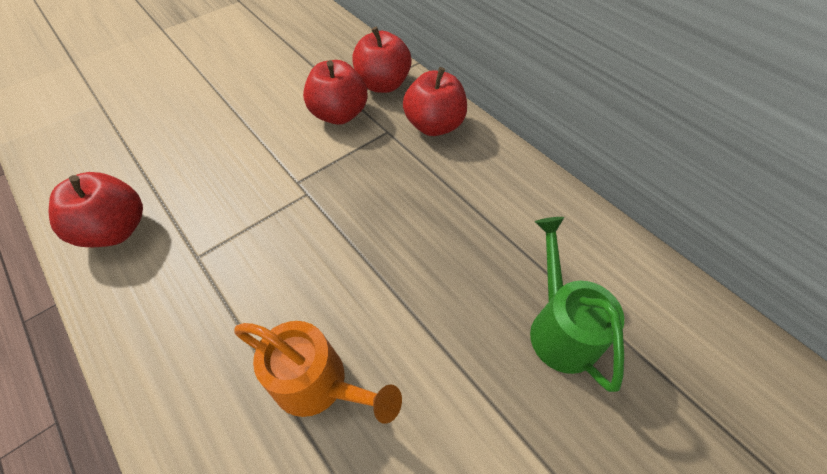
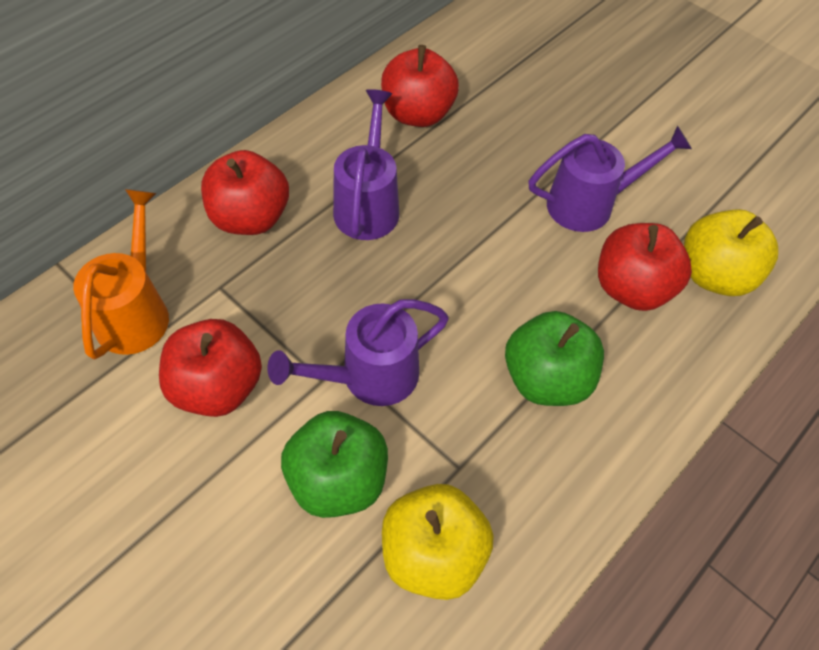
green apple: none = 0 -> [281,411,388,518] [505,311,604,406] = 2
green watering can: [530,217,624,392] = 1 -> none = 0
purple watering can: none = 0 -> [267,299,449,406] [333,89,399,240] [529,126,692,232] = 3
yellow apple: none = 0 -> [382,484,494,600] [684,209,778,296] = 2

